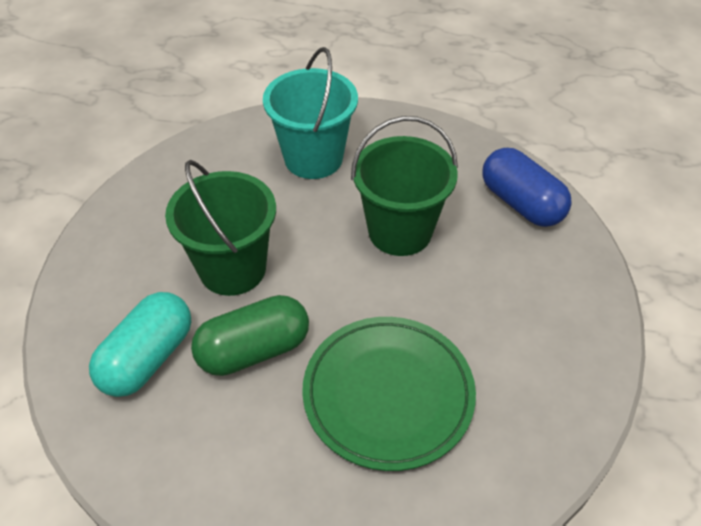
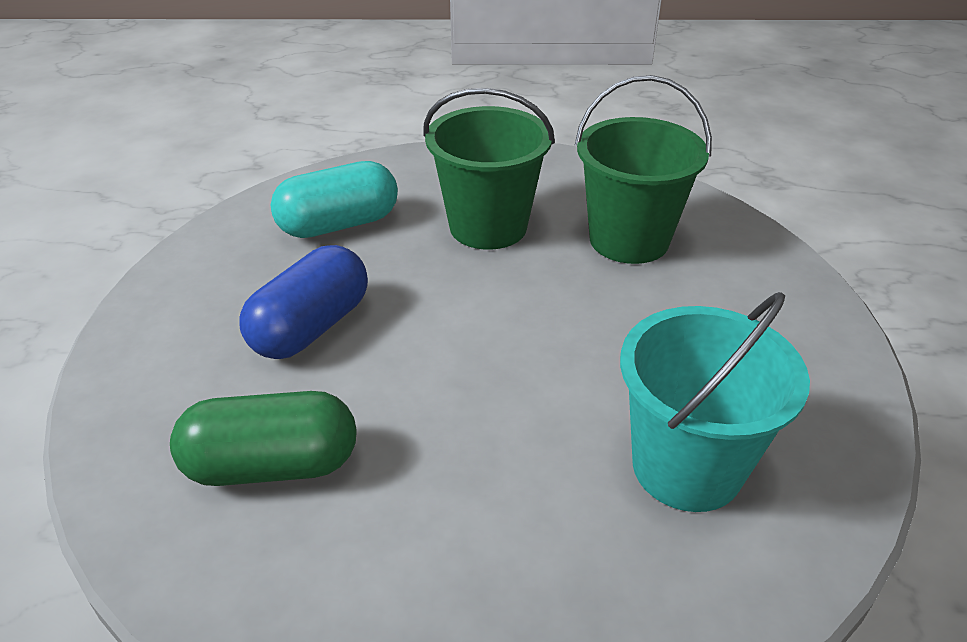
green plate: [302,317,476,471] = 1 -> none = 0

